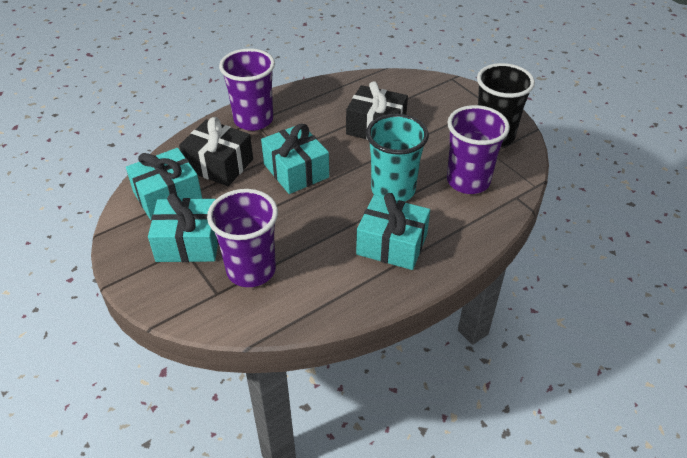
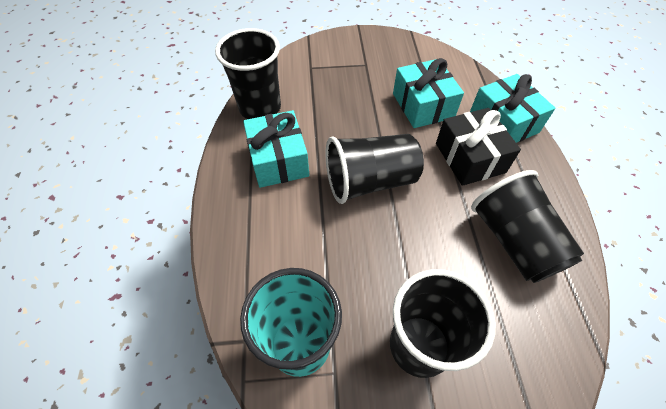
black cup: [477,63,535,147] = 1 -> [215,28,281,119] [326,134,424,204] [390,269,496,378] [471,170,584,283] = 4
black gift: [179,117,253,186] [346,81,408,140] = 2 -> [436,108,521,186] = 1
purple cup: [207,189,278,287] [219,48,275,131] [447,105,510,194] = 3 -> none = 0
turquoise gift: [126,148,202,220] [148,193,219,262] [261,123,329,194] [356,193,430,270] = 4 -> [243,110,309,188] [393,58,464,128] [470,74,555,143] = 3

